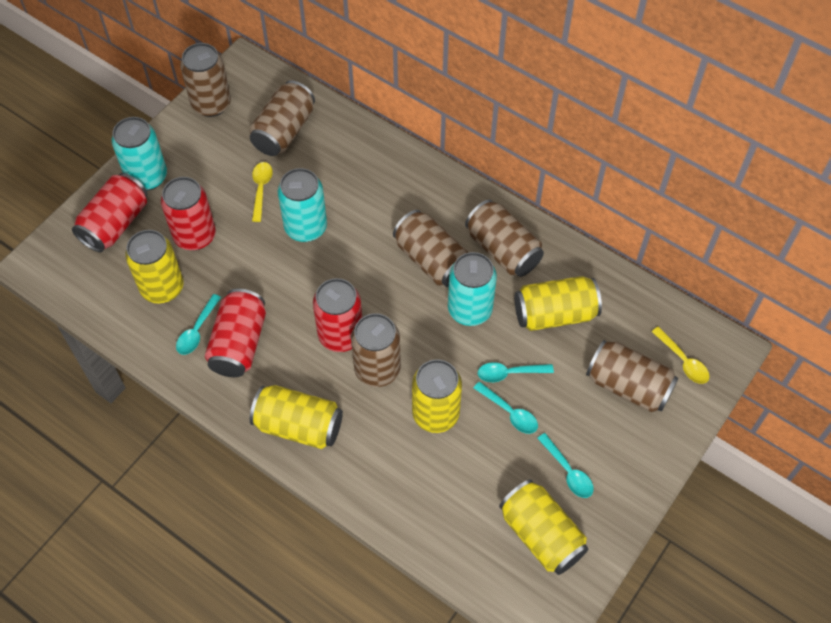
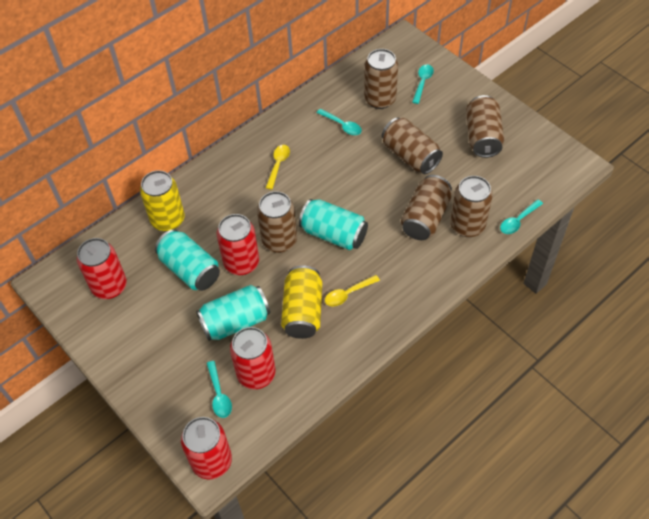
yellow can: [125,230,184,303] [250,385,343,449] [412,359,462,433] [499,479,588,575] [515,276,602,331] = 5 -> [140,170,185,231] [281,265,322,339] = 2

